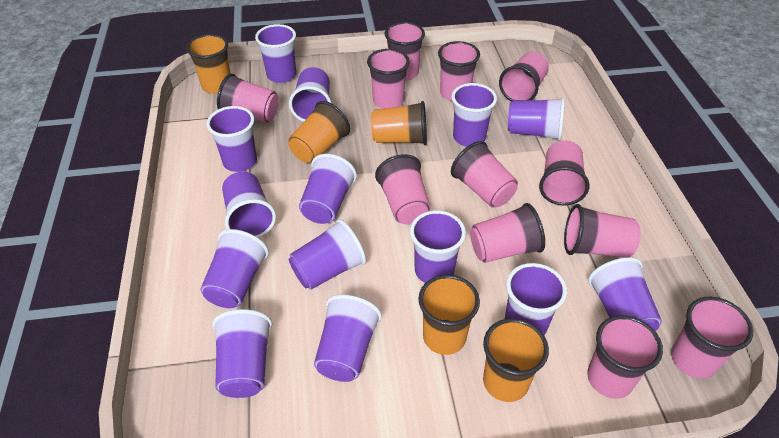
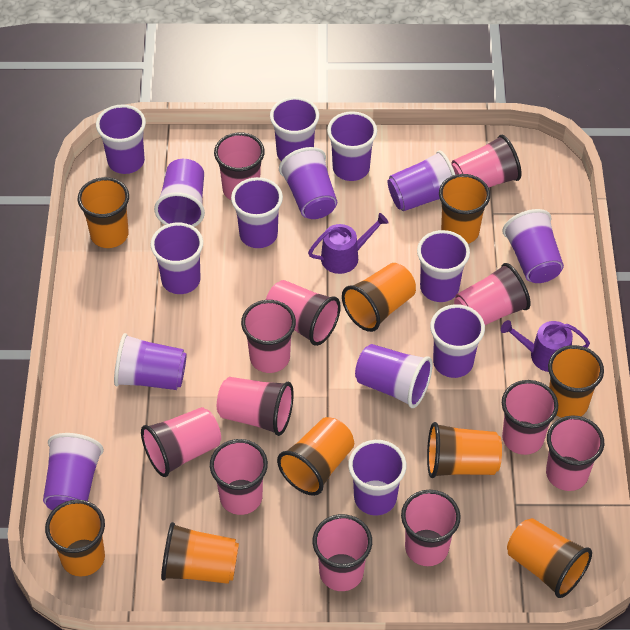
orange cup: [186,34,230,94] [288,101,350,163] [371,101,427,145] [418,275,480,355] [483,318,549,402] = 5 -> [45,500,105,576] [78,177,129,248] [161,522,239,584] [277,417,354,496] [342,263,416,332] [427,422,502,478] [439,174,490,244] [507,518,592,598] [548,345,604,418] = 9
purple cup: [200,229,269,308] [206,106,257,172] [212,309,273,398] [222,172,276,238] [255,24,296,83] [289,67,331,122] [289,219,366,290] [299,154,357,224] [314,295,382,382] [410,210,466,283] [451,83,497,147] [505,263,567,335] [508,97,565,141] [588,257,662,331] = 14 -> [43,433,104,510] [96,104,146,174] [114,333,187,390] [150,223,203,294] [154,159,205,227] [231,177,283,248] [270,97,319,161] [279,147,337,219] [327,111,377,181] [348,440,406,516] [355,344,433,408] [388,150,455,211] [417,230,470,302] [430,304,485,378] [502,209,564,283] = 15
purple watering can: none = 0 -> [308,213,389,274] [501,320,590,372] = 2

